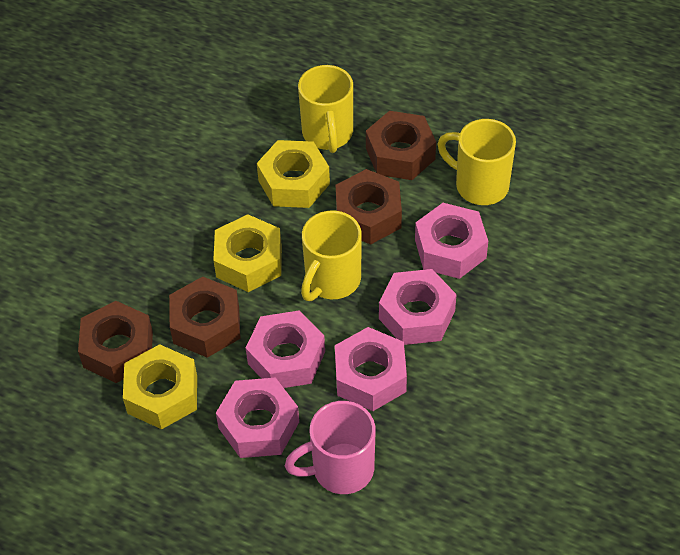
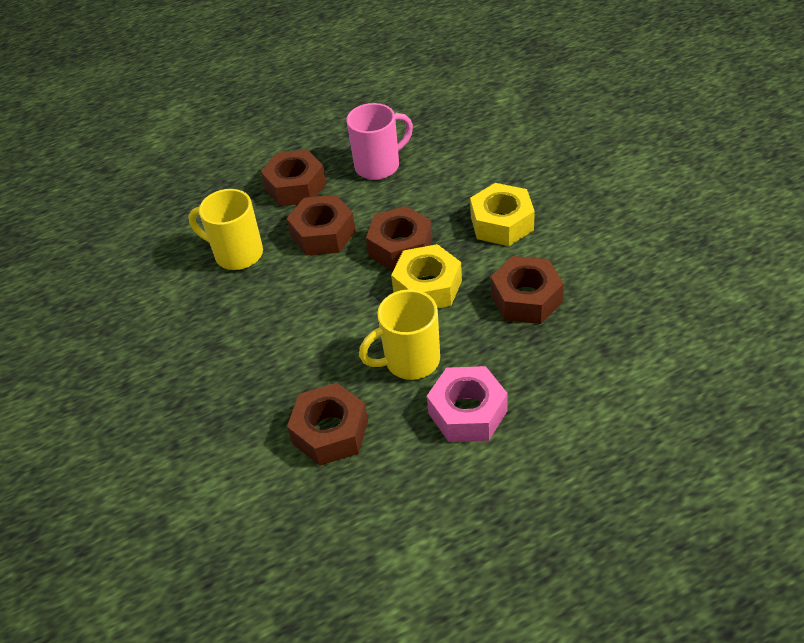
brown nut: [78,301,153,383] [169,277,241,358] [336,169,402,245] [366,111,436,180] = 4 -> [261,149,327,206] [287,195,356,256] [287,383,368,466] [366,206,432,271] [491,256,564,324] = 5
pink nut: [216,378,299,458] [246,310,325,388] [335,327,407,411] [379,269,457,345] [415,203,488,279] = 5 -> [427,366,508,442] = 1
yellow mug: [298,65,353,153] [301,211,362,301] [438,119,516,205] = 3 -> [188,189,263,270] [359,289,440,380] = 2
yellow nut: [123,344,197,429] [213,214,282,292] [257,140,330,208] = 3 -> [391,244,462,309] [470,183,535,246] = 2

